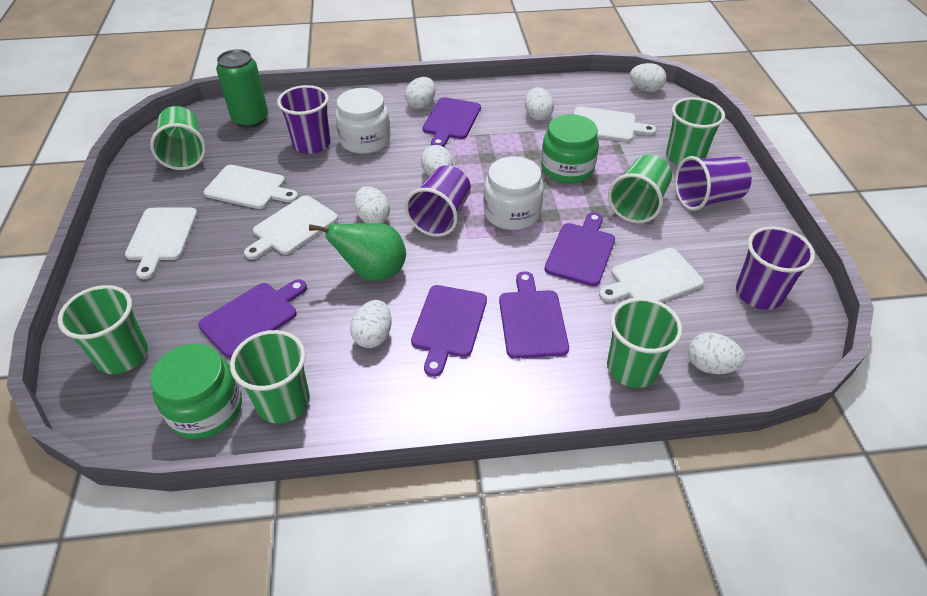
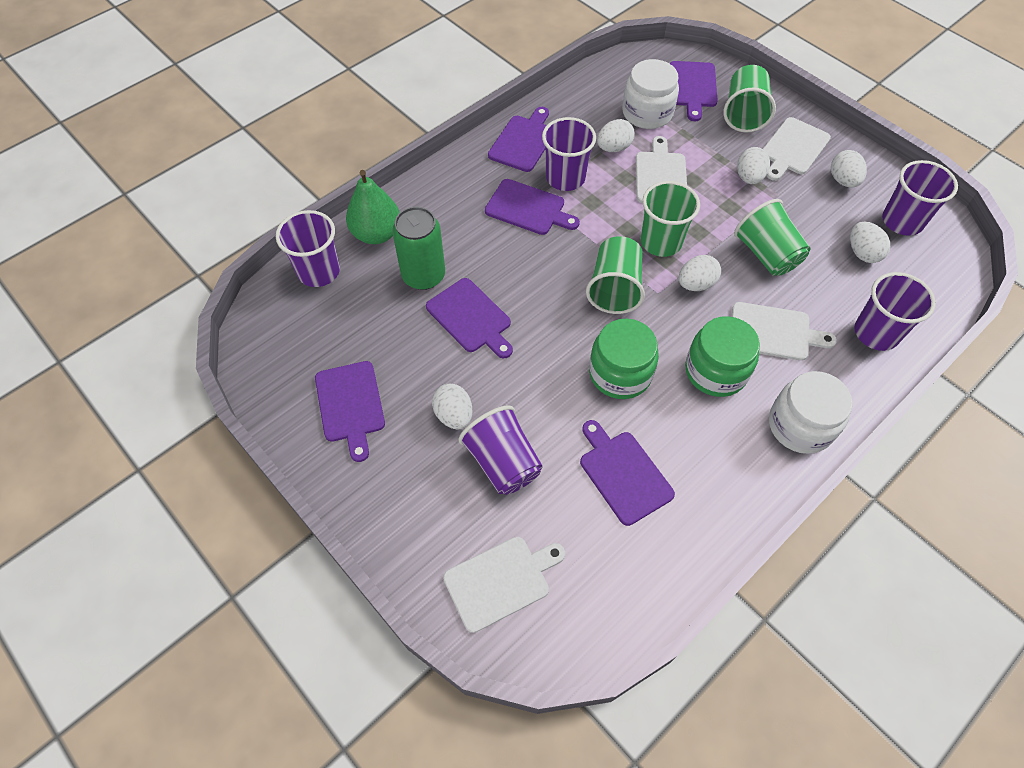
green cup: [58,285,148,374] [150,106,206,170] [230,330,310,424] [607,297,683,388] [608,155,672,223] [666,97,725,165] = 6 -> [586,236,645,314] [640,181,700,257] [723,65,776,132] [734,199,810,276] = 4
purple cup: [277,85,330,154] [405,165,471,237] [675,156,752,211] [736,226,815,310] = 4 -> [276,210,340,287] [459,406,543,495] [542,117,596,191] [854,272,936,351] [882,160,958,236] = 5
purple cutting board: [198,279,307,358] [411,285,487,377] [423,97,481,147] [499,271,569,359] [544,212,615,286] = 5 -> [315,361,385,462] [426,278,513,358] [485,179,580,235] [488,107,549,172] [580,420,675,526] [670,61,718,121] = 6
white cutting board: [125,208,198,279] [204,165,298,209] [244,195,338,260] [574,107,657,142] [599,248,704,302] = 5 -> [443,537,565,633] [636,136,687,203] [732,302,837,361] [763,117,831,181] = 4
white egg: [350,300,392,348] [354,186,390,224] [405,77,435,109] [421,145,453,176] [525,87,554,121] [630,63,667,92] [688,333,745,374] = 7 -> [432,384,473,430] [597,119,635,152] [679,255,721,291] [737,147,770,184] [831,150,867,187] [850,222,890,263] = 6

